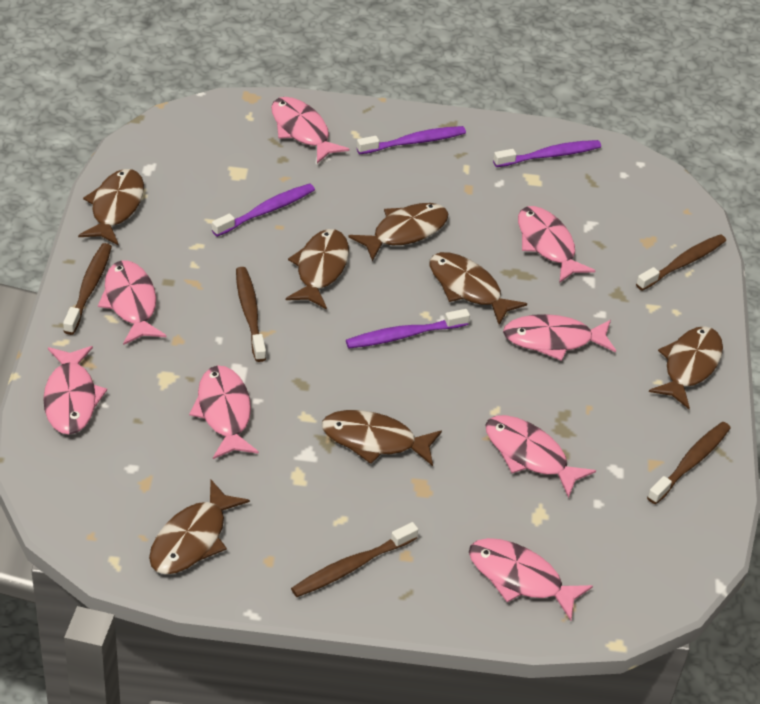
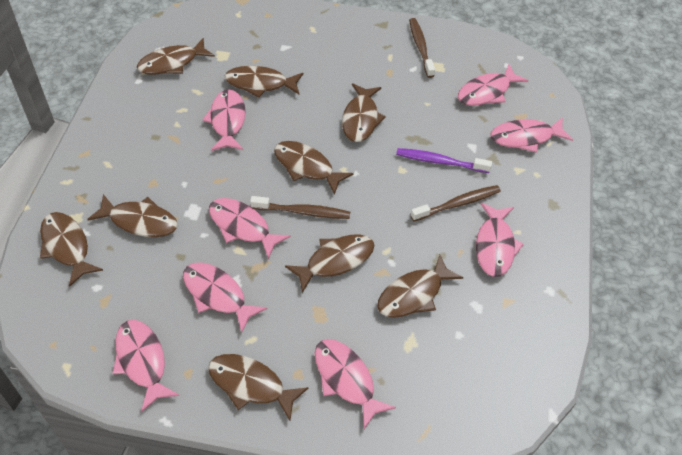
brown fish: [78,169,144,246] [149,480,250,574] [286,229,349,310] [322,410,442,466] [348,203,449,262] [430,252,527,325] [649,326,723,409] = 7 -> [40,212,103,287] [87,194,178,237] [137,38,215,75] [208,354,309,421] [225,66,303,98] [274,141,353,195] [285,234,374,293] [342,83,386,142] [378,255,463,318] = 9
brown toothbrush: [63,243,112,335] [236,267,266,362] [291,522,418,597] [636,234,726,291] [647,422,731,504] = 5 -> [250,196,350,219] [409,18,435,78] [411,185,501,221] = 3
purple toothbrush: [212,183,315,237] [346,309,470,348] [357,126,466,154] [493,140,601,167] = 4 -> [396,148,492,173] = 1

